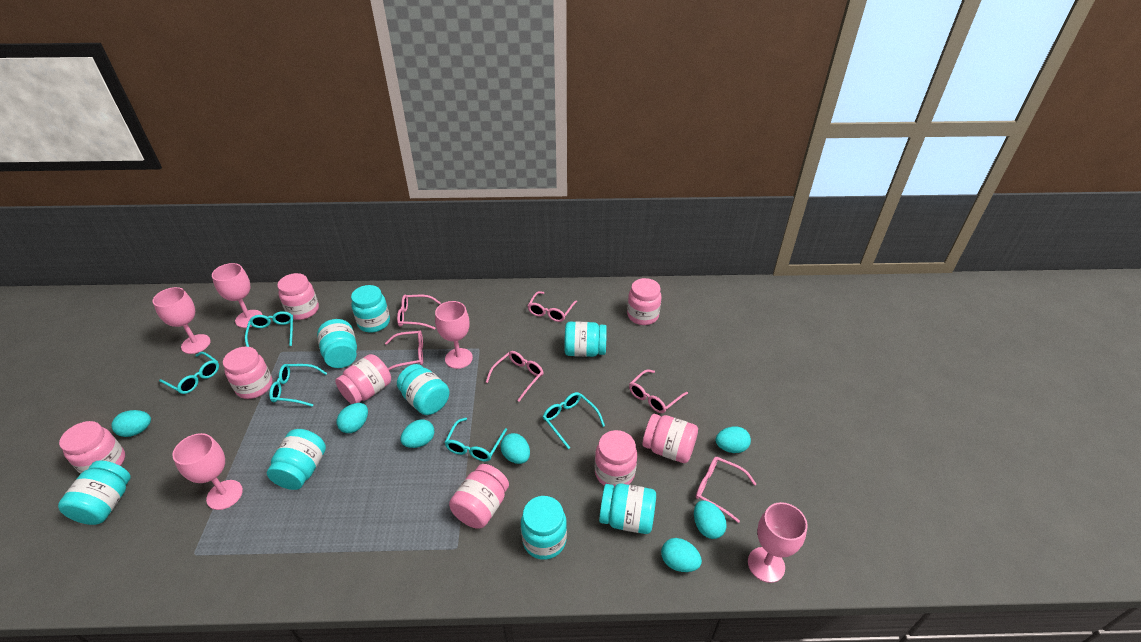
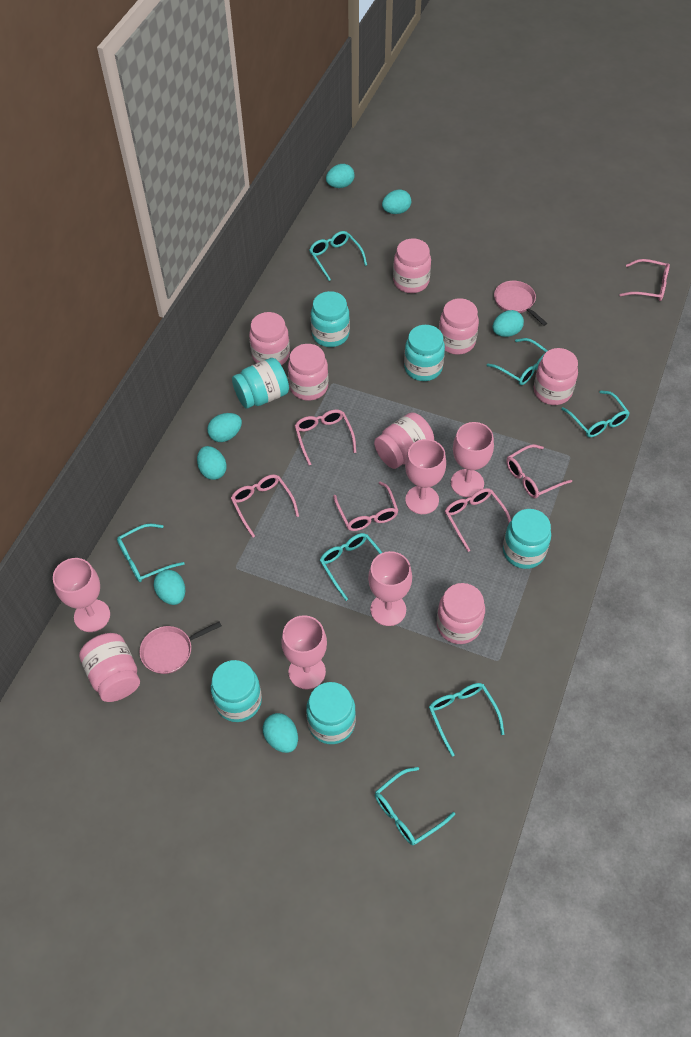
pink pan: none = 0 -> [139,621,221,674] [494,281,547,326] = 2
turquoise glasses: [159,352,219,394] [245,311,293,347] [269,364,327,407] [445,418,507,461] [543,392,605,449] = 5 -> [117,524,184,582] [309,231,367,281] [320,533,382,601] [375,767,455,845] [429,683,504,757] [487,338,548,385] [562,390,630,437] = 7
turquoise jar: [58,460,131,525] [267,429,326,490] [317,319,357,368] [351,285,390,333] [397,364,450,415] [521,496,567,560] [564,321,607,357] [599,483,656,534] = 8 -> [211,660,262,722] [232,358,289,409] [306,682,356,744] [311,291,350,347] [404,325,445,381] [503,509,551,569] = 6

